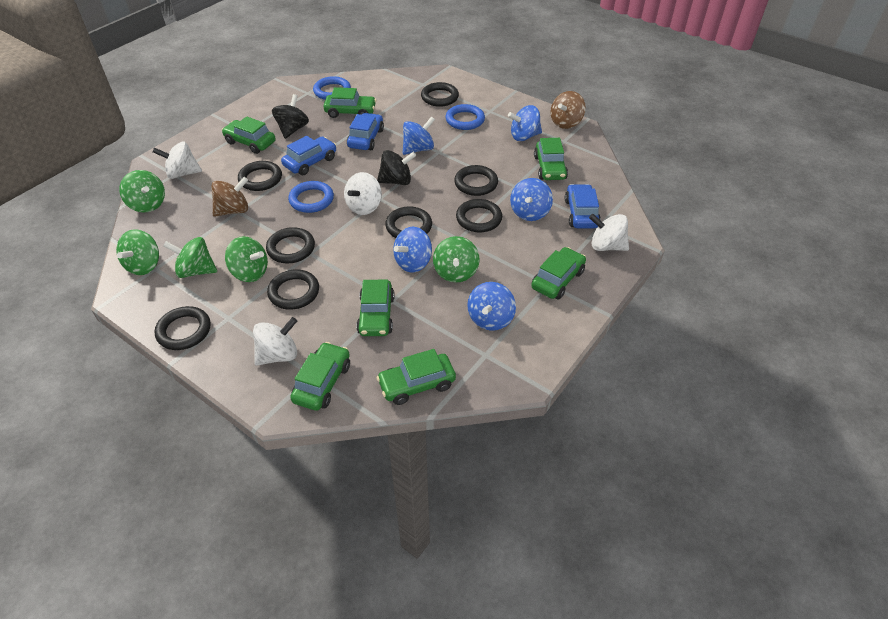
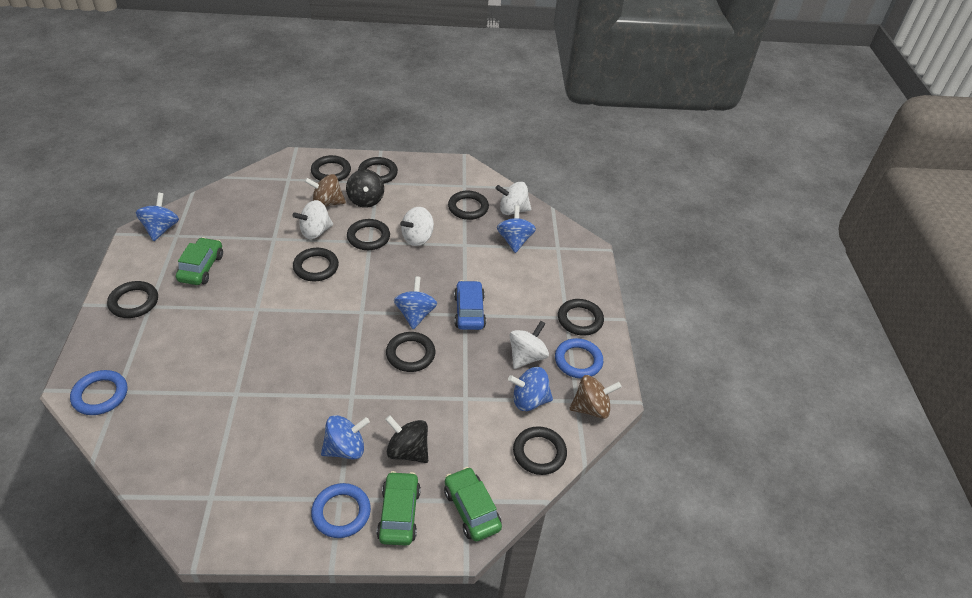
black ring: [154,306,211,350] [238,161,282,191] [266,227,315,263] [267,269,319,310] [385,206,432,238] [421,82,459,107] [454,165,498,196] [456,199,502,232] = 8 -> [107,281,158,318] [293,248,339,281] [311,155,351,182] [347,219,390,250] [358,157,398,184] [386,332,435,372] [448,191,489,220] [513,426,567,475] [558,299,604,336] = 9
blue car: [281,136,336,175] [347,113,384,150] [565,184,601,228] = 3 -> [454,280,486,330] = 1
green car: [222,116,276,154] [290,342,350,411] [323,87,376,118] [356,280,395,336] [376,349,456,405] [531,247,586,299] [534,138,568,180] = 7 -> [176,237,223,285] [377,471,421,546] [444,467,502,541] = 3
green spinning top: [116,229,159,275] [119,170,165,212] [163,237,217,278] [225,236,268,282] [433,236,479,283] = 5 -> none = 0

